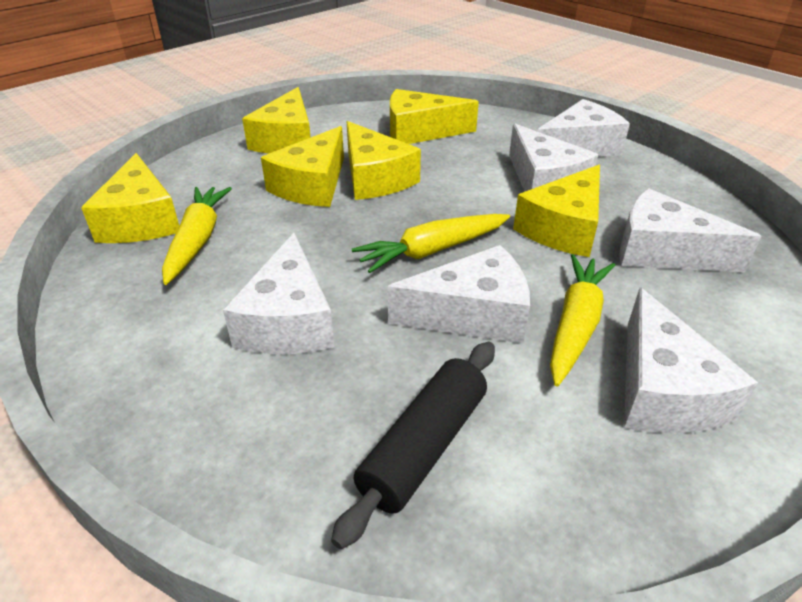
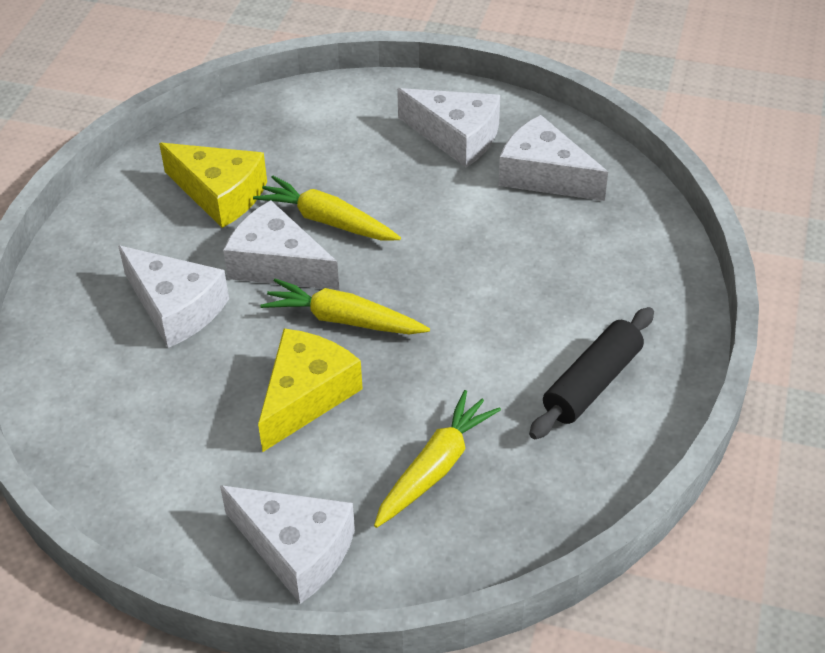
white cheese: [223,233,334,354] [387,245,530,343] [509,123,598,192] [537,99,630,156] [619,188,761,272] [624,288,758,434] = 6 -> [118,246,229,348] [220,486,355,604] [223,200,339,290] [397,88,500,167] [499,115,608,201] = 5
yellow cheese: [81,153,179,243] [242,87,311,154] [261,126,344,207] [347,121,421,200] [390,89,479,144] [513,165,600,257] = 6 -> [159,143,267,228] [258,329,363,452] = 2

